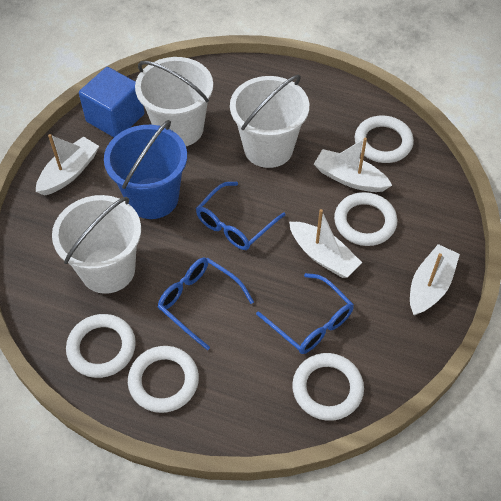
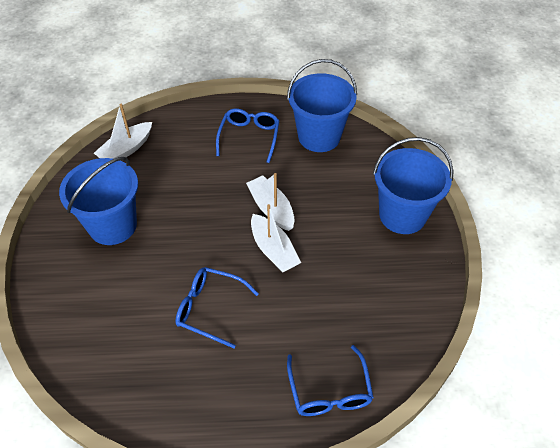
blue bucket: [104,120,187,219] = 1 -> [59,157,138,245] [287,59,357,152] [373,137,454,234] = 3
blue cube: [79,67,145,137] = 1 -> none = 0
white boat: [36,134,99,196] [289,209,362,278] [314,137,392,192] [410,244,460,316] = 4 -> [94,104,152,161] [246,173,295,231] [251,204,301,273] = 3
white bucket: [52,195,141,294] [135,57,213,146] [230,75,309,168] = 3 -> none = 0
white ring: [66,314,136,378] [128,346,199,413] [292,353,364,421] [334,192,397,246] [355,116,414,163] = 5 -> none = 0

